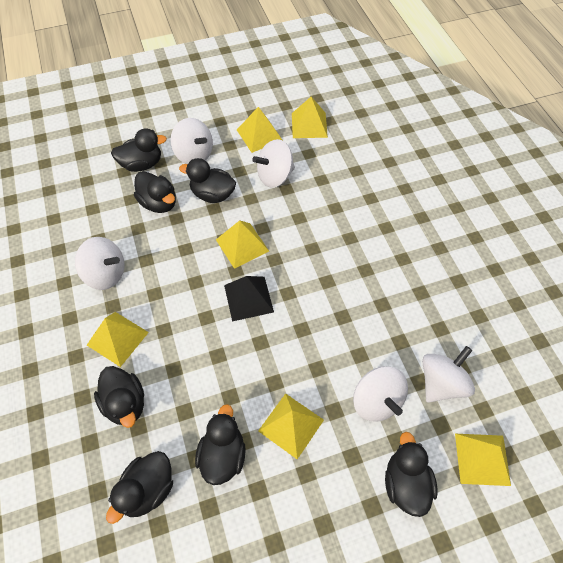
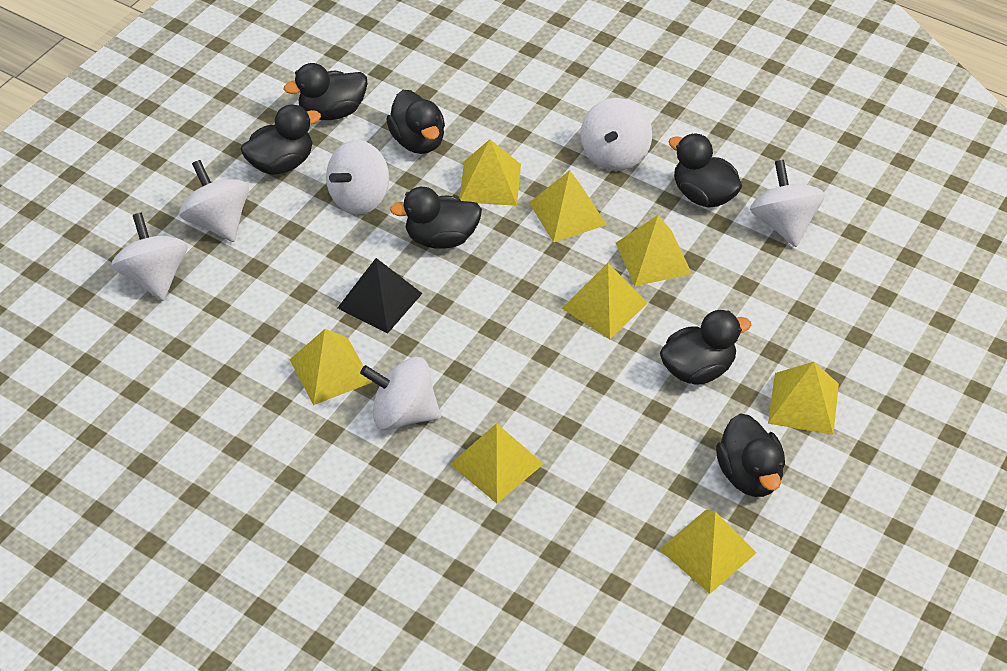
white spinning top: [75,237,124,290] [170,118,213,164] [252,139,295,188] [353,366,408,422] [422,346,475,403] = 5 -> [111,213,188,301] [179,160,249,242] [326,140,389,215] [360,357,441,430] [581,98,652,171] [750,160,825,247] = 6
yellow pyramid: [87,312,149,367] [216,220,269,269] [237,107,283,153] [258,393,324,459] [292,97,328,138] [455,434,511,486] = 6 -> [290,329,372,405] [450,423,543,503] [459,139,521,206] [529,170,607,242] [562,263,647,339] [616,215,692,286] [659,510,757,594] [768,362,839,435] = 8

